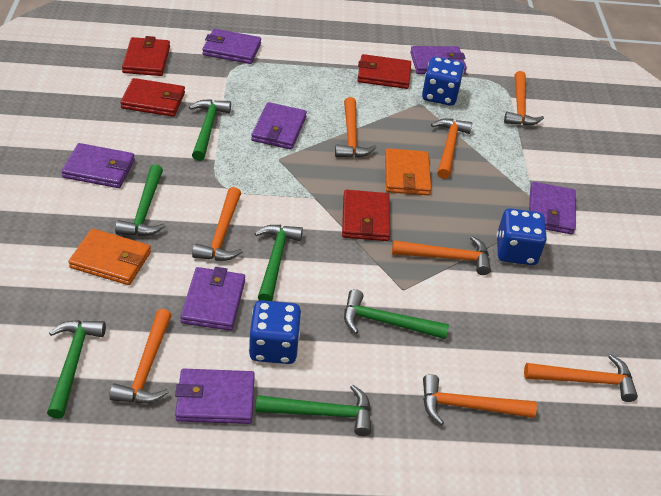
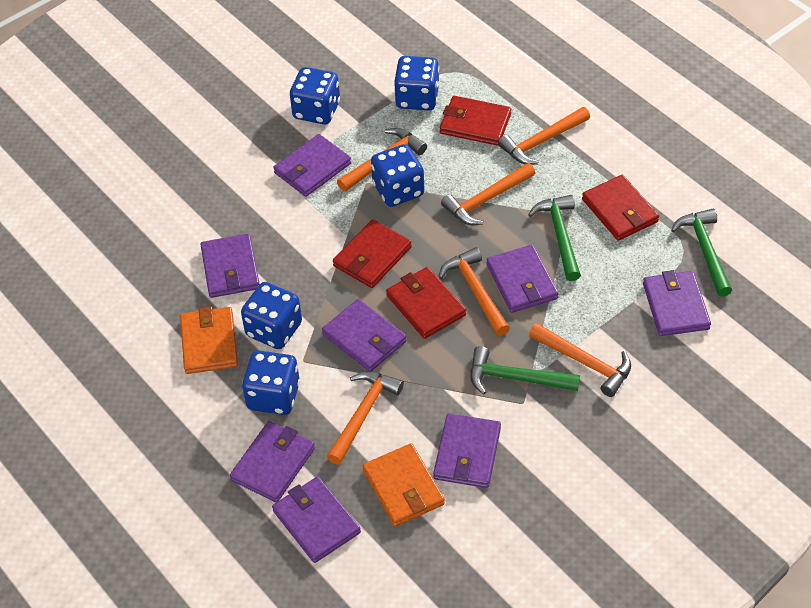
blue dice: [249,300,302,364] [422,57,464,106] [496,208,547,265] = 3 -> [241,282,302,349] [242,350,300,415] [290,67,340,125] [371,144,424,207] [394,56,440,110] = 5
green hammer: [47,320,106,419] [115,164,165,236] [189,99,231,161] [255,225,303,301] [256,385,371,436] [344,289,449,339] = 6 -> [470,346,580,394] [528,195,581,281] [671,208,732,297] = 3
orange hammer: [109,309,172,403] [192,187,243,261] [335,97,377,158] [392,236,491,275] [423,374,537,425] [431,118,472,179] [504,71,544,126] [524,355,638,402] = 8 -> [327,371,404,465] [337,128,427,192] [439,247,510,336] [441,163,535,225] [498,107,590,165] [529,323,631,397] = 6
purple wallet: [61,143,135,188] [175,369,255,424] [180,267,245,331] [202,29,261,64] [251,102,307,150] [410,46,467,74] [529,182,576,235] = 7 -> [200,234,260,298] [230,421,315,502] [272,476,361,563] [273,134,351,197] [322,299,406,371] [433,413,501,488] [486,245,559,313] [643,270,711,336] = 8

